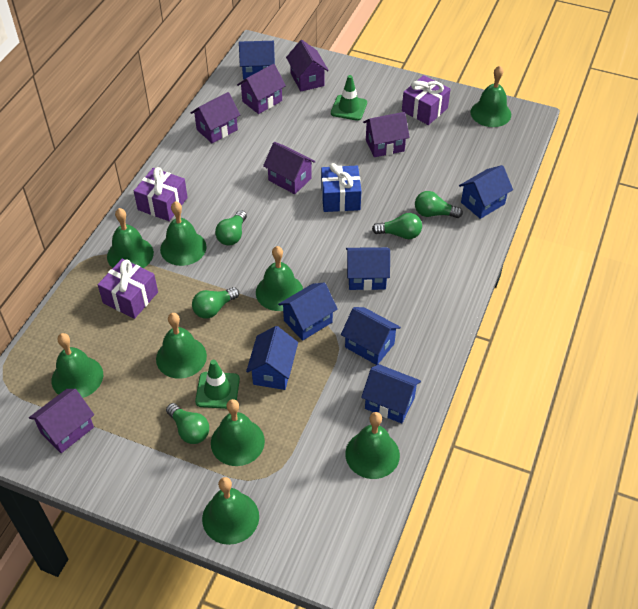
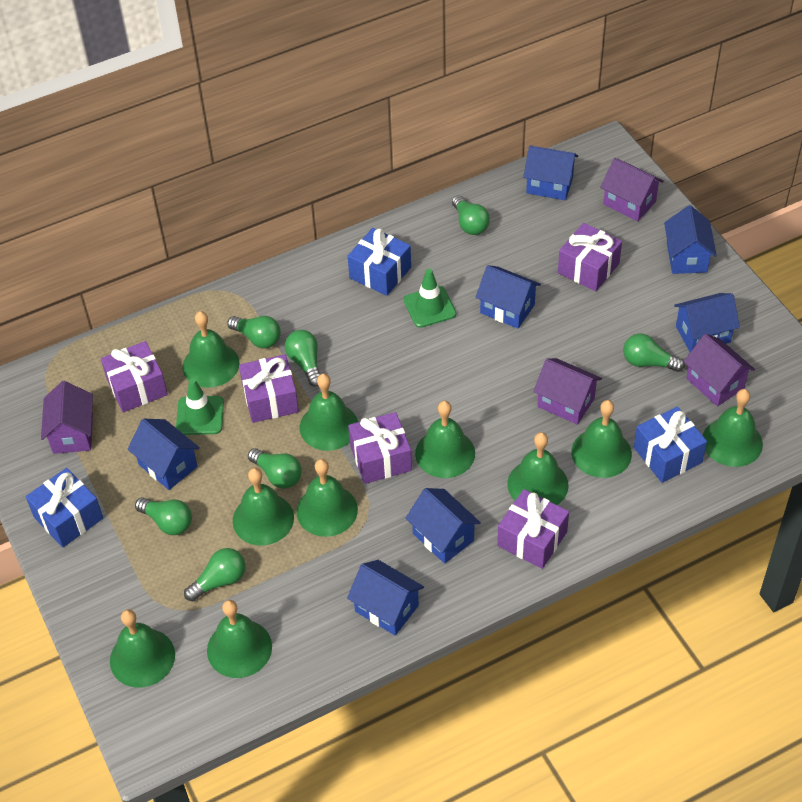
blue gift: [321,163,361,212] = 1 -> [26,468,103,548] [348,228,411,296] [634,406,707,483] = 3
green bell: [52,333,103,398] [107,208,154,268] [156,313,207,379] [160,201,207,266] [202,477,259,545] [211,399,265,466] [256,246,303,311] [345,412,400,479] [471,66,511,127] = 9 -> [110,609,175,688] [182,311,239,388] [207,600,272,678] [233,468,294,545] [296,459,358,537] [300,374,358,451] [415,401,475,478] [507,432,569,505] [571,400,632,478] [703,389,763,467] = 10
green light bulb: [166,403,209,444] [192,287,239,319] [215,210,247,245] [372,213,422,239] [415,191,463,218] = 5 -> [135,497,192,535] [184,548,245,602] [227,316,281,349] [248,448,302,489] [285,330,321,387] [452,195,490,235] [623,333,685,372] = 7
purple gift: [98,259,158,319] [134,167,188,221] [402,75,451,125] = 3 -> [101,341,168,412] [239,354,299,423] [348,412,412,484] [497,489,569,569] [558,223,622,292] = 5
purple house: [29,389,94,453] [191,92,240,143] [237,64,286,114] [263,142,316,194] [286,40,329,92] [363,112,410,157] = 6 -> [41,381,93,454] [533,358,602,425] [600,158,664,221] [684,334,755,406] = 4

